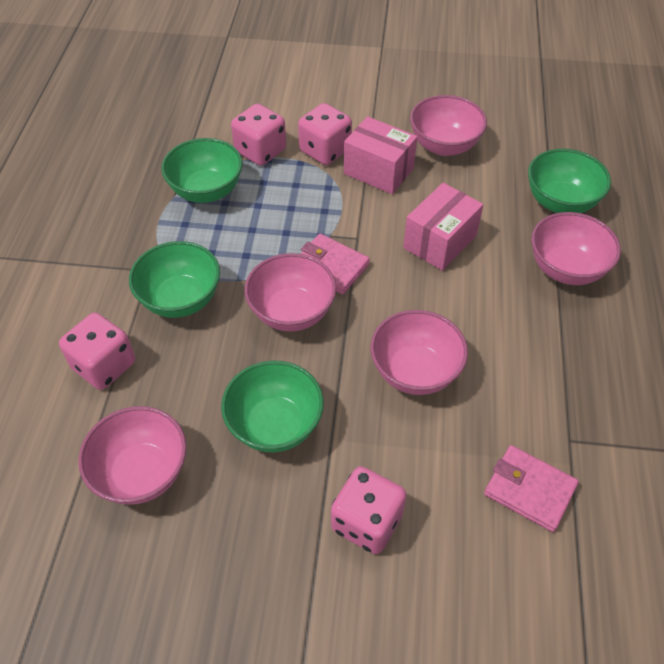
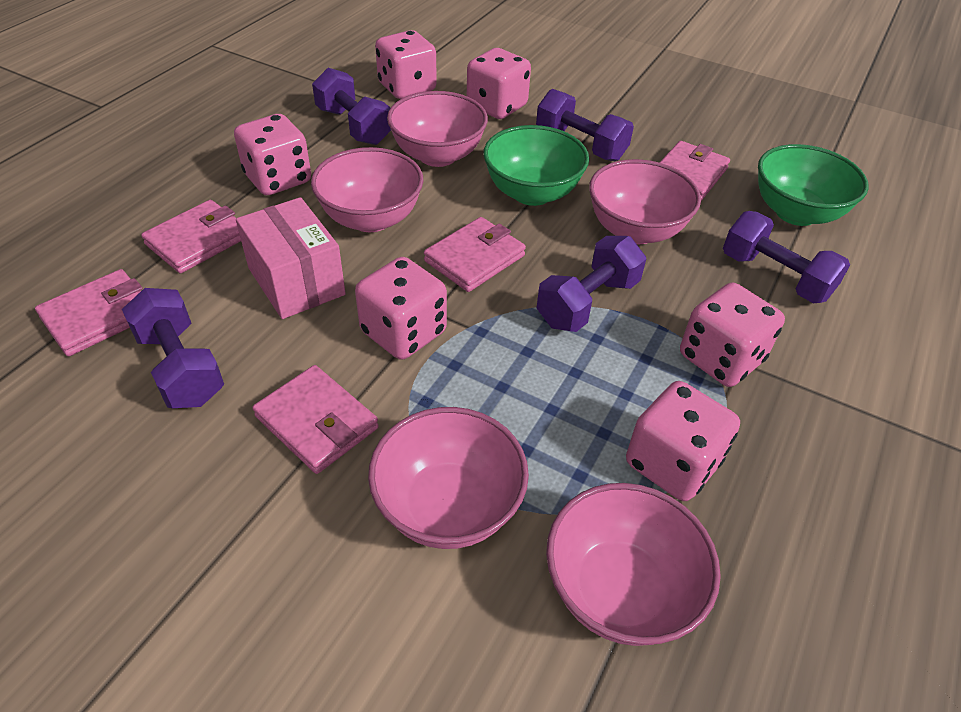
green bowl: [129,241,220,318] [161,138,242,203] [221,361,324,452] [528,149,611,213] = 4 -> [483,125,589,206] [758,144,869,226] = 2
pink box: [344,116,417,194] [403,183,483,271] = 2 -> [236,197,346,319] = 1
pink dice: [59,313,135,390] [231,104,286,166] [298,103,352,165] [331,466,407,554] = 4 -> [234,114,311,195] [355,257,447,360] [375,30,437,99] [467,48,531,119] [626,381,740,501] [680,283,785,387] = 6
pink wallet: [300,233,370,295] [484,445,579,532] = 2 -> [35,269,143,356] [141,200,241,273] [252,365,379,474] [424,217,526,292] [659,141,730,201] = 5
purple dumbbell: none = 0 -> [122,288,224,408] [312,68,391,145] [536,89,634,161] [537,236,646,332] [723,211,850,303] = 5

